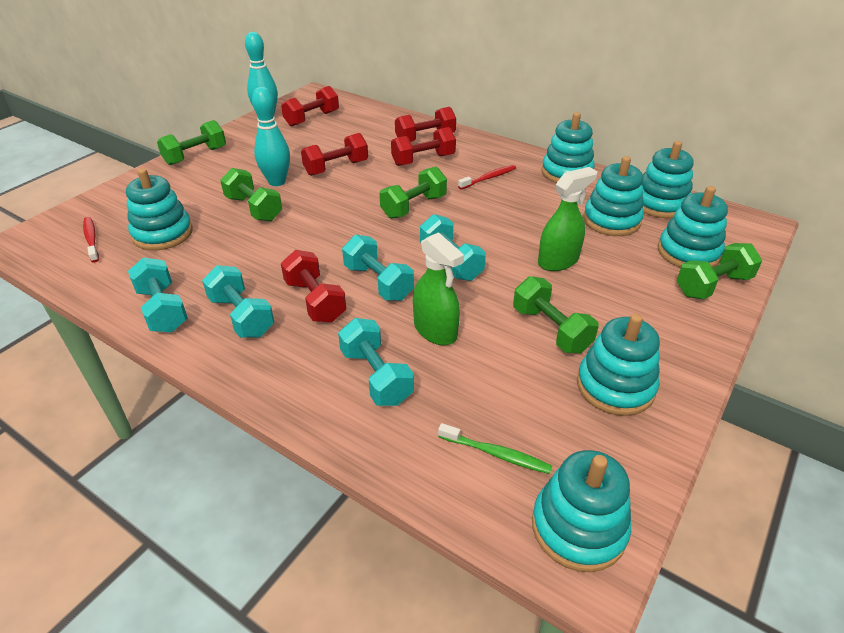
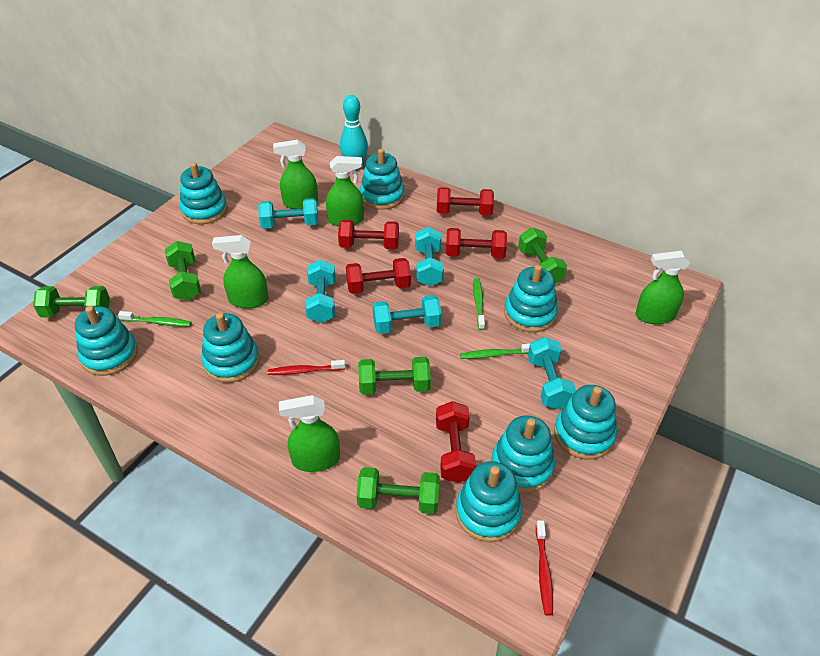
green spray bottle: [413,232,464,345] [538,167,597,271] = 2 -> [212,235,269,309] [273,140,318,209] [279,395,340,472] [326,156,364,227] [636,251,690,324] = 5
green toothbrush: [438,423,552,474] = 1 -> [118,311,192,327] [460,343,531,359] [473,278,485,330] = 3
turquoise bowling pin: [245,32,278,114] [252,87,290,186] = 2 -> [340,95,368,171] = 1
turquoise stacking toy: [126,168,193,251] [532,450,631,572] [541,112,595,183] [577,314,660,416] [583,156,644,236] [642,141,694,218] [658,186,728,268] = 7 -> [75,306,138,376] [180,162,227,224] [202,313,260,383] [360,149,404,210] [456,461,522,542] [491,415,555,493] [504,265,558,332] [554,385,617,460] = 8

